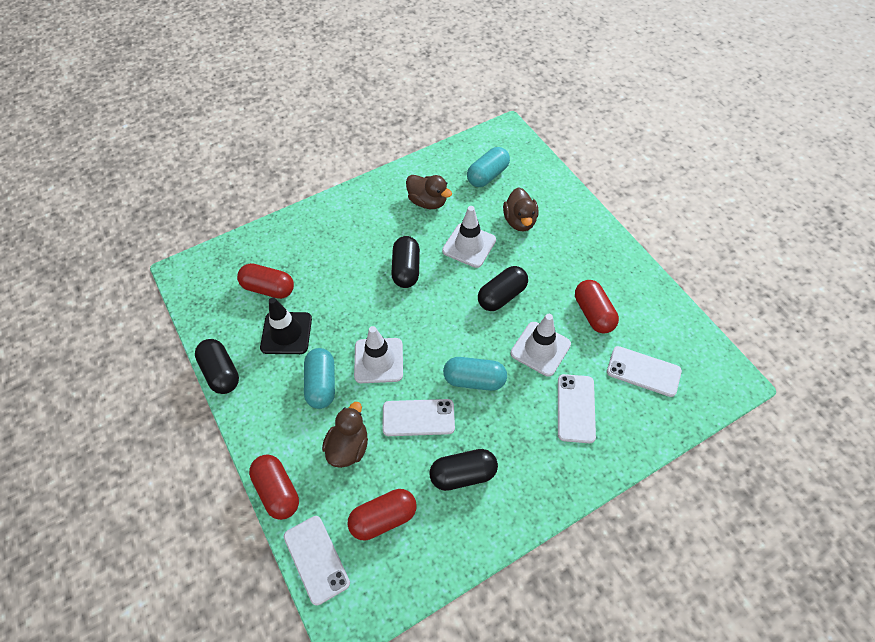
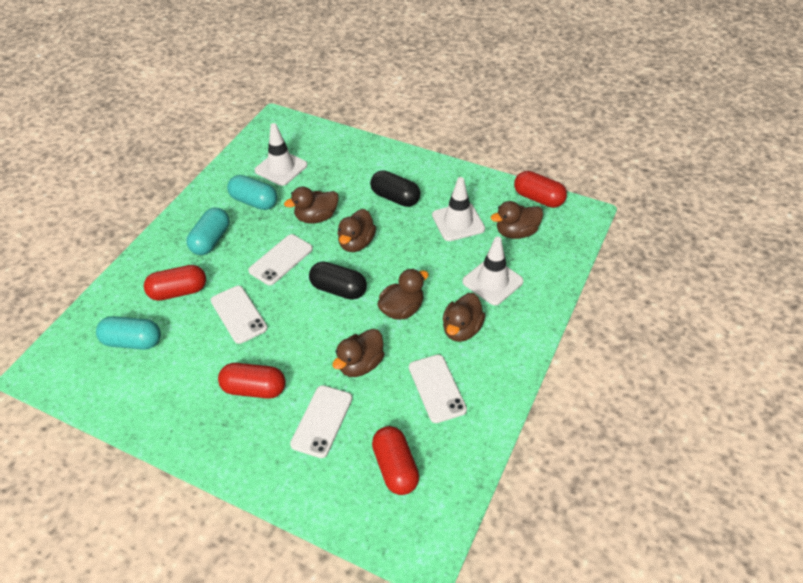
black capsule: [195,339,239,394] [391,236,420,288] [429,449,498,491] [478,266,528,311] = 4 -> [309,262,367,300] [370,170,420,207] = 2
black traffic cone: [260,297,312,354] = 1 -> none = 0
brown duck: [322,402,368,468] [406,175,452,209] [503,187,539,231] = 3 -> [284,187,339,224] [332,329,384,377] [337,209,376,252] [377,269,429,320] [443,293,485,342] [491,201,543,239] = 6

